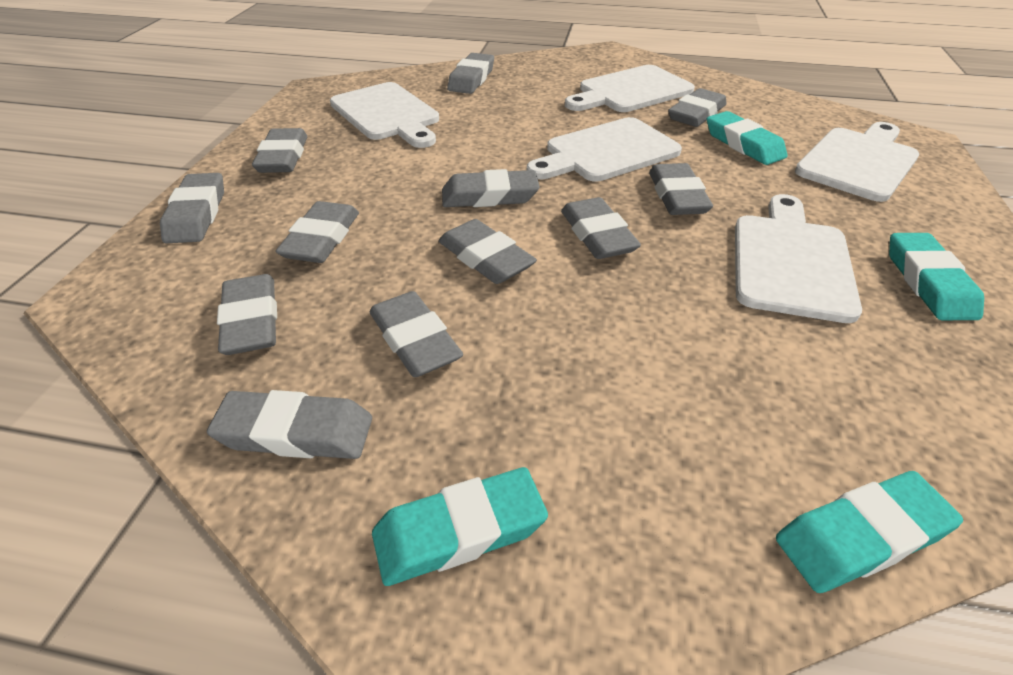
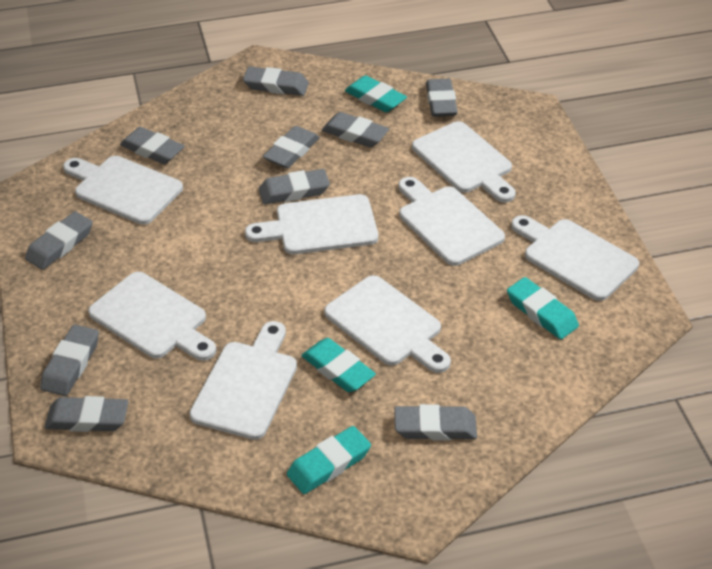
grey eraser: [160,173,224,243] [207,390,372,459] [217,274,277,355] [252,128,307,173] [275,201,359,263] [369,291,463,377] [439,219,537,284] [442,169,540,207] [447,53,494,94] [561,197,641,259] [649,163,713,215] [668,88,727,127] = 12 -> [25,211,93,270] [40,325,99,396] [45,396,129,432] [120,127,185,164] [243,67,309,96] [259,169,330,204] [263,126,320,168] [322,112,389,147] [395,404,477,441] [426,79,458,117] = 10
white cutting board: [330,82,439,148] [527,117,682,182] [565,65,695,112] [735,194,862,323] [795,122,919,202] = 5 -> [63,156,183,225] [88,272,216,361] [189,321,297,440] [245,194,378,254] [324,275,451,373] [399,177,505,266] [412,121,516,202] [511,215,639,301] = 8

